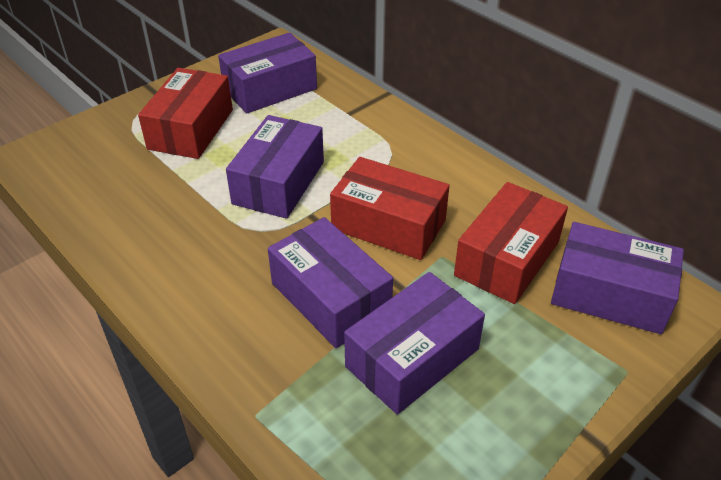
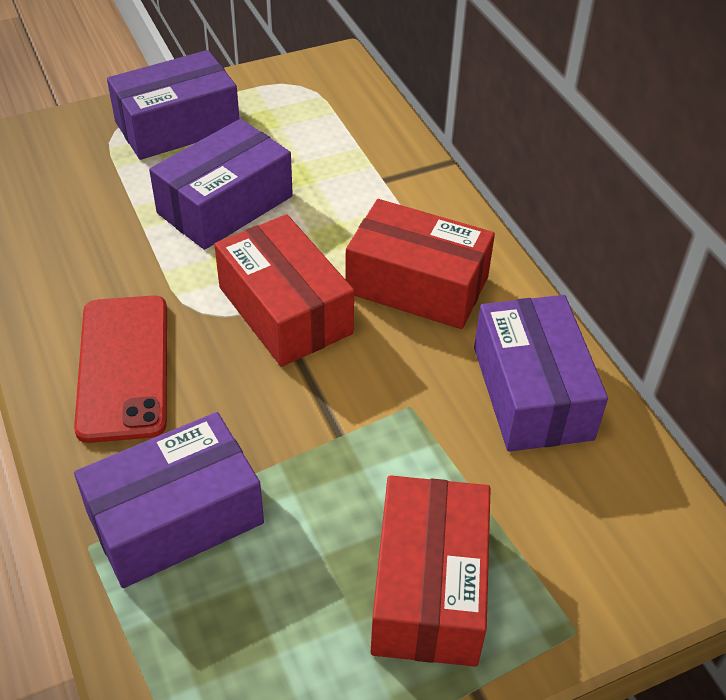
purple box: [218,33,317,114] [226,115,324,219] [268,217,393,348] [344,272,485,415] [551,222,684,334] = 5 -> [74,412,264,588] [107,50,239,160] [149,119,293,250] [474,295,608,452] = 4
red phone: none = 0 -> [74,295,167,443] = 1

